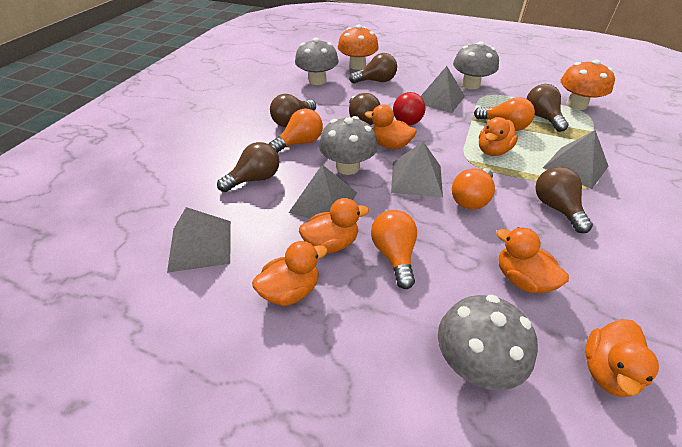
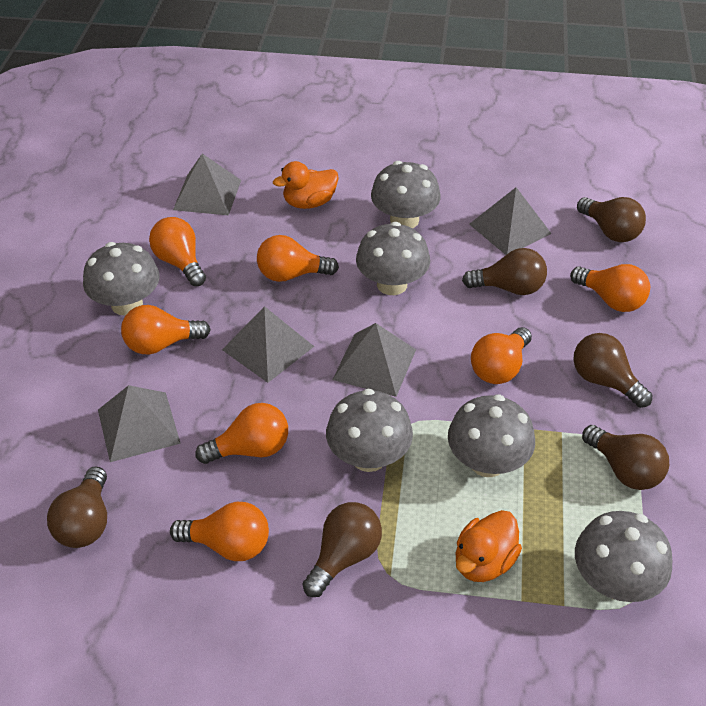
grey mushroom: [295,38,339,85] [319,116,378,175] [438,295,538,390] [453,41,499,89] = 4 -> [83,242,160,316] [326,389,413,472] [356,222,430,295] [371,161,441,228] [448,394,535,477] [575,511,672,602] = 6
orange duck: [252,241,328,306] [299,198,369,253] [365,105,416,149] [479,117,518,156] [496,227,569,293] [585,319,659,397] = 6 -> [273,161,339,209] [456,510,522,582] = 2
orange light bulb: [269,108,323,153] [371,210,417,289] [452,168,495,210] [474,97,535,131] = 4 -> [121,305,211,355] [149,217,206,286] [170,502,269,561] [195,403,288,464] [257,235,339,282] [471,327,532,384] [570,264,650,312] = 7
orange mushroom: [338,24,379,70] [561,60,615,110] = 2 -> none = 0
red light bulb: [393,92,425,125] = 1 -> none = 0

